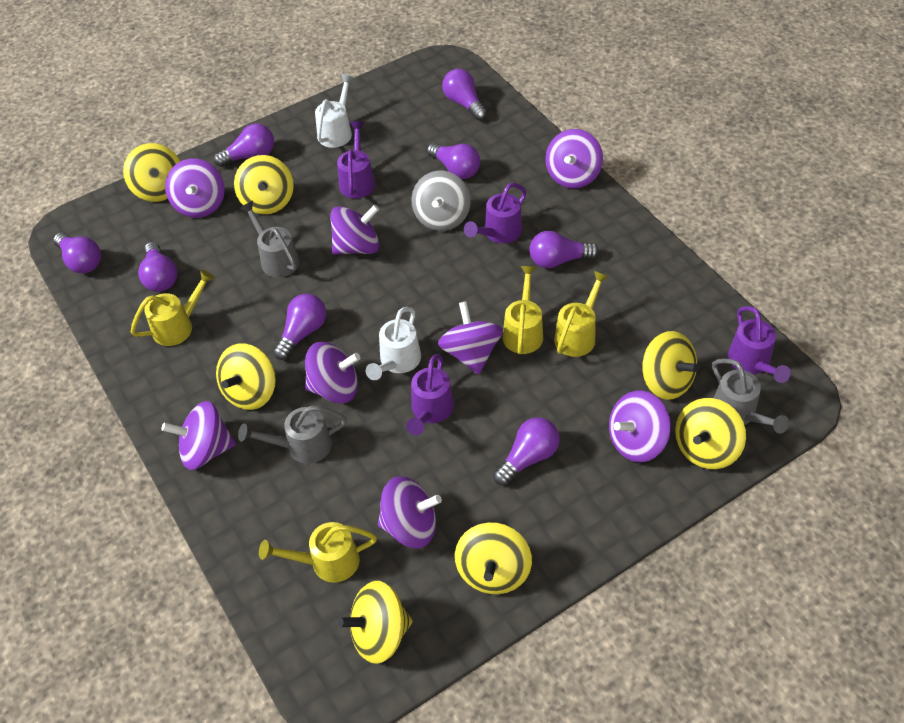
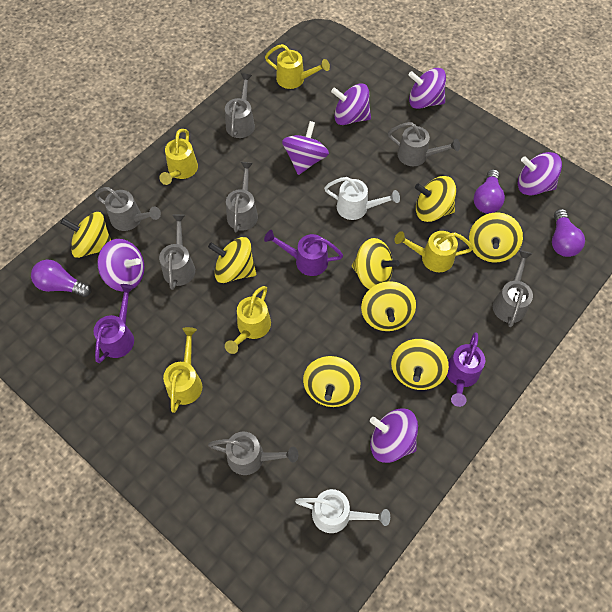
grey spinning top: [411,171,471,231] = 1 -> none = 0
grey watering can: [238,406,347,464] [239,201,300,278] [712,358,789,433] = 3 -> [95,187,161,231] [159,214,195,290] [208,432,298,475] [225,73,255,138] [226,162,258,232] [388,122,460,166] [493,250,533,327] = 7
purple light bulb: [53,233,101,273] [138,242,177,292] [214,123,274,167] [273,294,326,360] [427,143,480,179] [442,69,487,120] [493,417,560,485] [529,231,599,268] = 8 -> [31,260,92,297] [474,169,505,214] [552,209,585,257] = 3
purple spinning top: [162,401,236,470] [165,159,225,218] [305,342,360,404] [330,205,379,255] [378,476,442,548] [438,301,503,374] [545,129,603,189] [609,391,671,462] = 8 -> [97,239,145,291] [282,121,329,175] [331,83,371,125] [370,408,418,463] [408,68,446,109] [518,152,562,195] = 6
purple watering can: [337,121,375,199] [406,354,454,435] [464,183,527,243] [728,306,791,383] = 4 -> [93,284,135,363] [264,230,343,276] [447,332,485,407] = 3
yellow spinning top: [123,143,180,202] [216,343,276,410] [234,155,294,214] [338,581,413,664] [455,522,532,594] [642,331,699,400] [675,398,746,469] = 7 -> [60,212,111,258] [208,237,256,283] [303,356,360,407] [352,238,400,289] [361,281,416,331] [391,339,449,390] [415,176,456,222] [469,212,523,263] = 8
yellow watering can: [131,270,215,346] [259,522,377,583] [503,266,543,354] [554,271,609,357] = 4 -> [159,129,198,185] [163,327,202,413] [225,286,271,354] [265,44,330,89] [394,231,473,272] = 5

